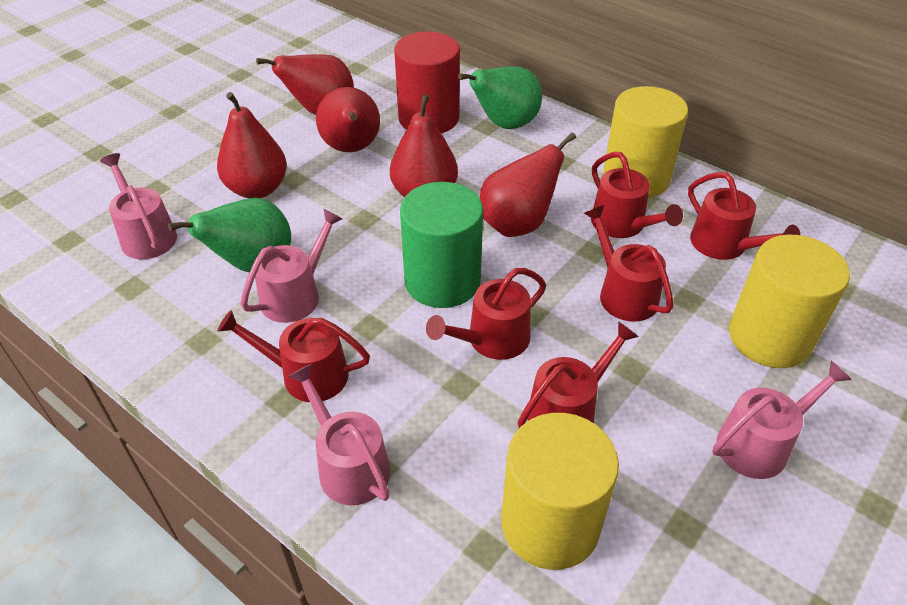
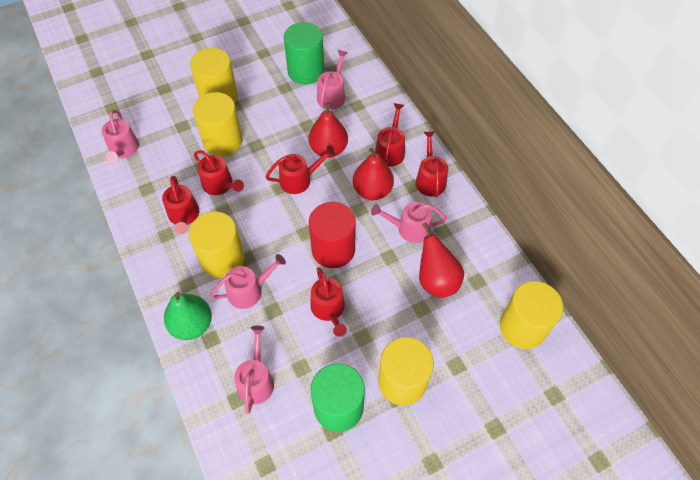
green cylinder: [400,182,483,308] = 1 -> [284,22,324,85] [311,363,365,432] = 2
green pear: [168,198,291,272] [458,66,542,129] = 2 -> [164,292,212,340] = 1
pink watering can: [100,153,177,259] [241,209,343,323] [288,364,390,505] [713,361,852,479] = 4 -> [102,110,139,163] [210,254,286,309] [234,326,274,414] [317,50,348,110] [371,202,447,243] = 5
red pear: [217,92,287,199] [256,54,354,115] [316,87,380,152] [390,94,458,198] [479,132,576,237] = 5 -> [308,102,348,158] [353,148,394,200] [419,222,464,298] = 3
yellow cylinder: [501,413,619,570] [603,86,688,198] [729,235,850,368] = 3 -> [189,212,245,278] [190,48,238,103] [193,92,243,157] [378,337,434,406] [500,281,563,349] = 5

